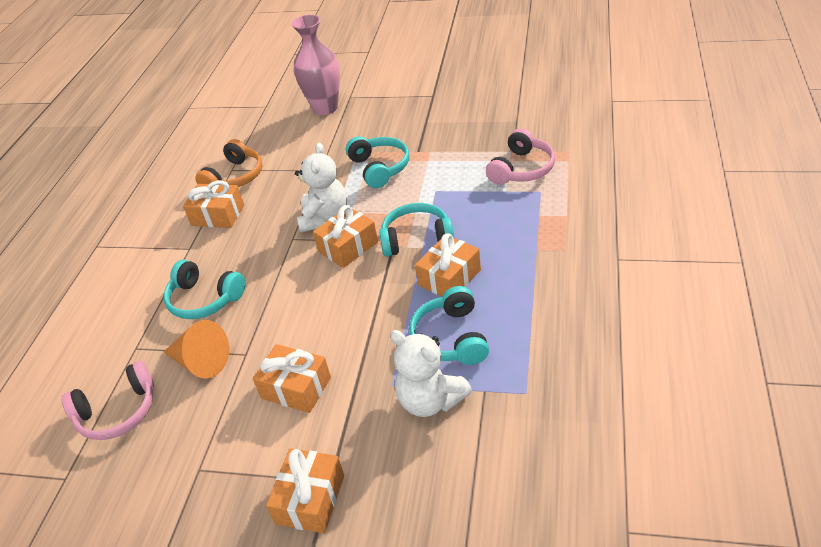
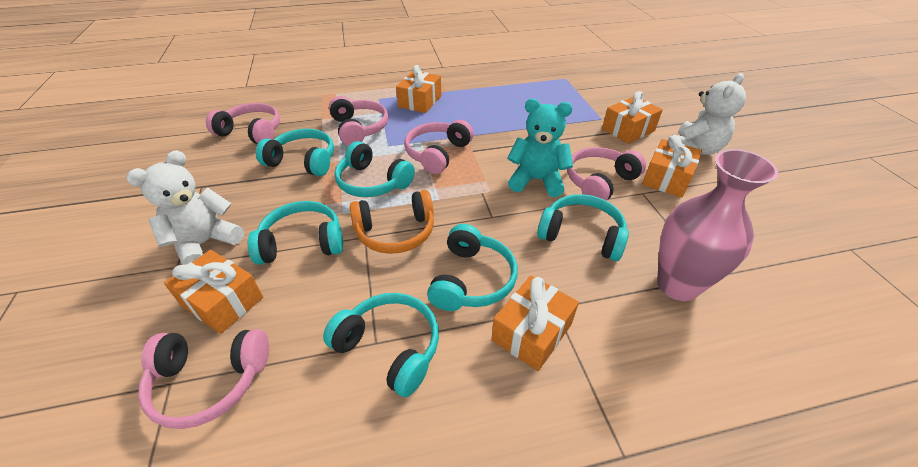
orange cone: [164,320,229,379] = 1 -> none = 0
pink headphones: [61,361,154,440] [486,128,555,185] = 2 -> [138,329,269,429] [206,103,280,144] [329,96,388,146] [404,120,474,174] [567,147,646,201] = 5
turquoise headphones: [164,260,245,319] [346,136,409,188] [379,203,454,257] [409,286,489,365] = 4 -> [248,201,343,265] [256,129,334,176] [323,293,439,397] [334,141,415,197] [427,224,518,311] [537,194,629,261] = 6
turquoise teddy bear: none = 0 -> [507,99,573,197] = 1

